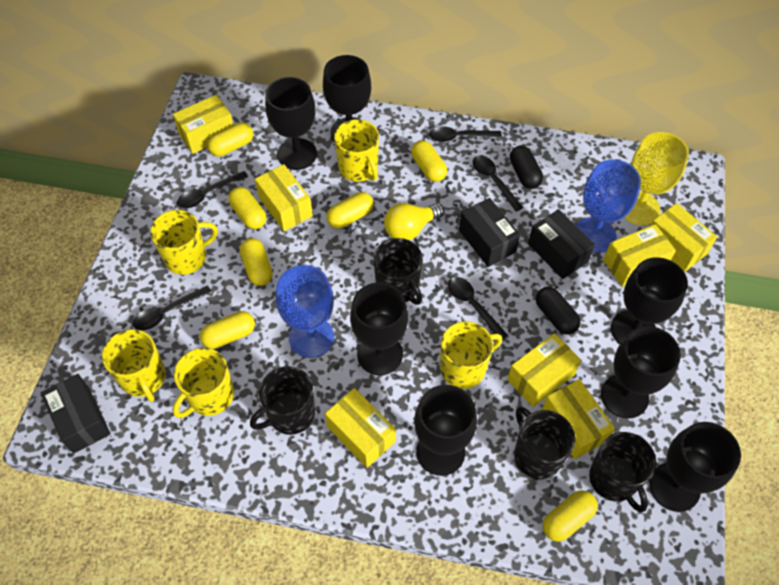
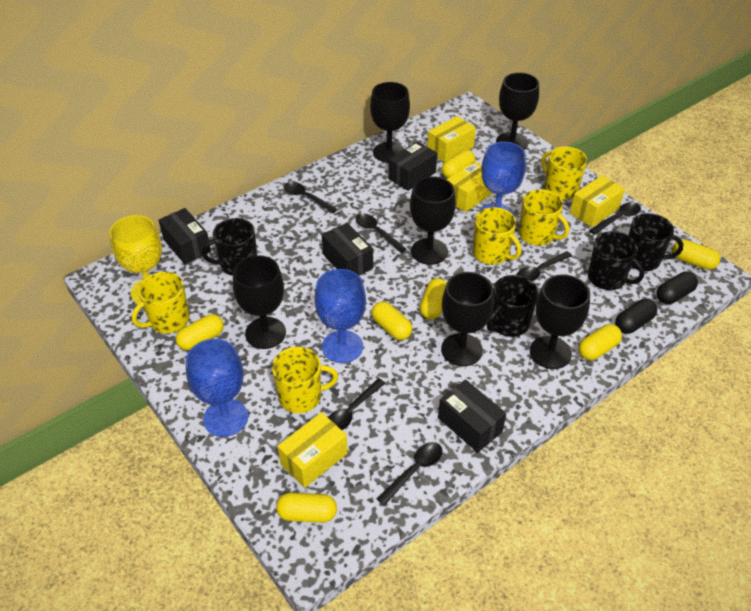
black box: [40,374,111,454] [459,198,520,267] [528,209,595,279] = 3 -> [159,208,211,264] [322,223,373,275] [388,141,437,191] [438,379,506,453] = 4
black goblet: [265,77,317,170] [323,55,371,142] [350,283,408,375] [414,385,477,476] [601,326,681,419] [611,257,688,344] [649,422,741,512] = 7 -> [233,255,286,349] [370,82,410,163] [410,177,456,265] [441,272,494,366] [496,72,539,150] [530,274,590,369] = 6
black spoon: [133,285,212,330] [177,171,248,208] [429,126,502,142] [448,277,508,339] [473,155,523,212] = 5 -> [284,182,337,213] [328,378,386,430] [355,213,406,253] [377,442,443,506] [517,251,572,281] [589,202,641,235] = 6
blue goblet: [276,265,334,358] [576,159,641,253] = 2 -> [186,339,248,437] [315,269,366,363] [480,142,526,215] = 3
yellow box: [173,95,233,154] [255,164,313,231] [325,388,396,468] [507,333,581,407] [541,379,615,459] [603,224,676,287] [651,203,717,272] = 7 -> [278,412,348,488] [428,116,476,162] [446,161,493,212] [570,175,625,227] = 4
yellow light bulb: [384,203,445,240] = 1 -> none = 0

